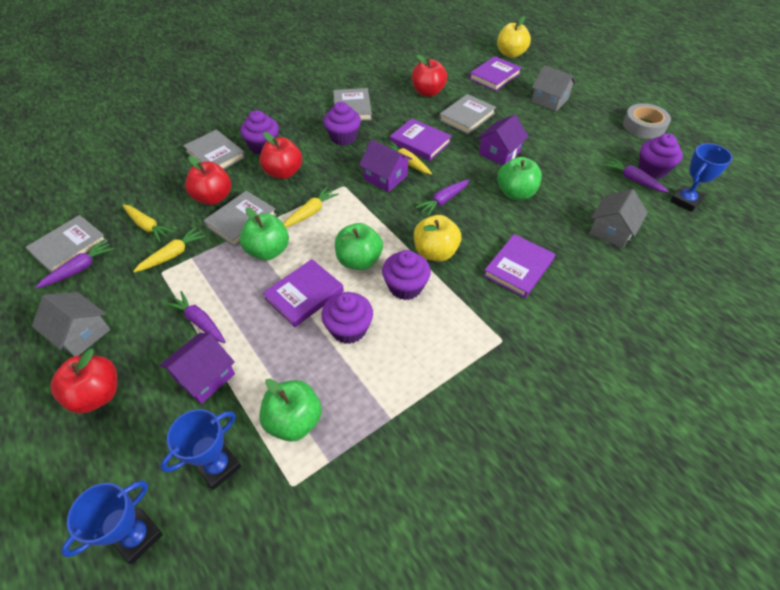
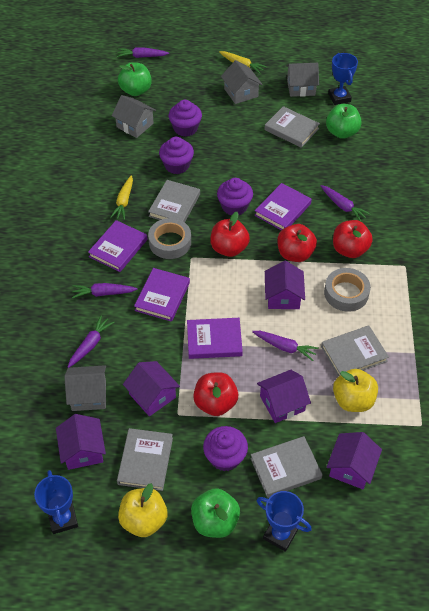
green apple: [240,207,289,260] [259,379,322,442] [335,223,383,270] [497,157,542,200] = 4 -> [118,62,152,96] [191,488,240,538] [326,104,362,139] = 3
grey house: [32,292,111,356] [532,65,576,111] [589,189,648,248] = 3 -> [64,365,106,411] [112,95,156,138] [221,60,263,104] [286,63,319,97] = 4
grey tape: [623,103,671,139] = 1 -> [148,218,191,259] [324,268,371,312] = 2
purple carrot: [36,239,114,288] [165,291,226,343] [416,179,470,216] [603,157,669,193] = 4 -> [68,315,114,368] [72,283,138,298] [117,47,169,58] [252,331,319,361] [321,185,370,222] = 5
purple cupcake: [240,110,279,154] [321,292,373,344] [323,102,361,146] [382,250,431,300] [639,134,683,179] = 5 -> [159,137,194,174] [169,100,202,137] [203,426,248,471] [217,178,253,216] = 4
purple house: [160,333,235,404] [359,140,412,192] [477,114,529,165] = 3 -> [56,414,106,470] [123,361,180,416] [257,370,311,423] [265,261,305,309] [326,432,382,489] = 5
yellow carrot: [123,205,175,242] [133,227,206,272] [284,187,339,228] [385,141,432,175] = 4 -> [110,175,133,220] [219,51,267,74] = 2

